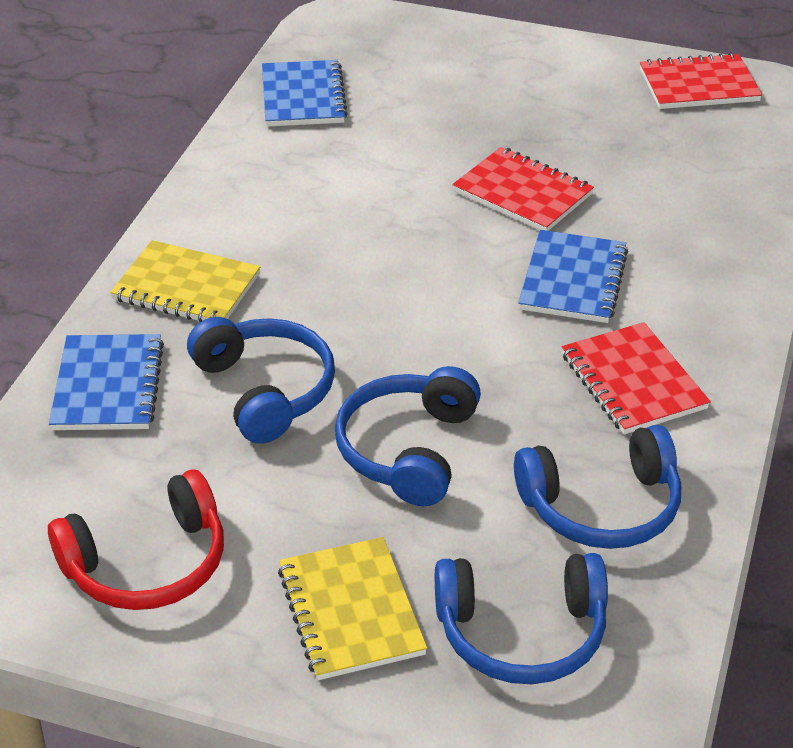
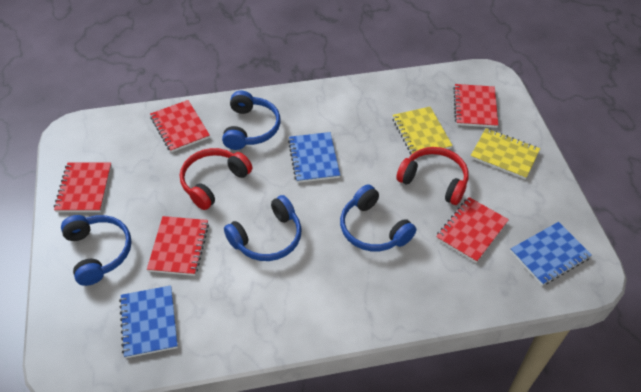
red headphones: [48,469,224,610] = 1 -> [180,148,252,210] [396,147,469,205] = 2
red notebook: [452,147,594,231] [562,322,711,434] [640,53,762,109] = 3 -> [54,163,112,212] [147,216,209,276] [150,100,210,153] [436,197,509,263] [453,84,498,128] = 5

